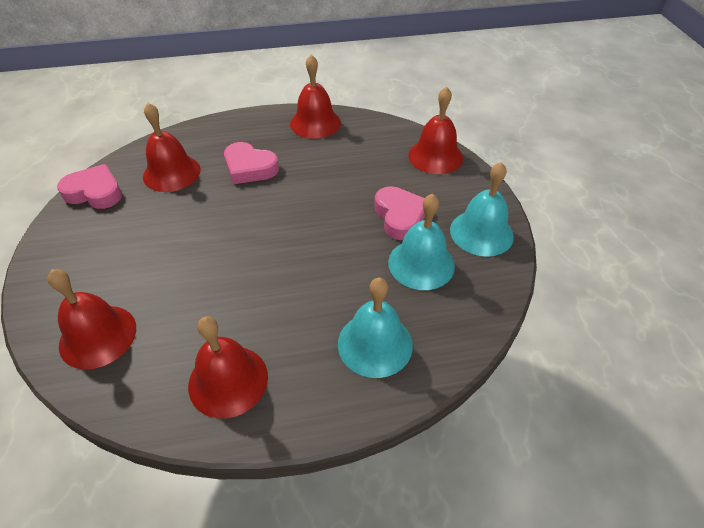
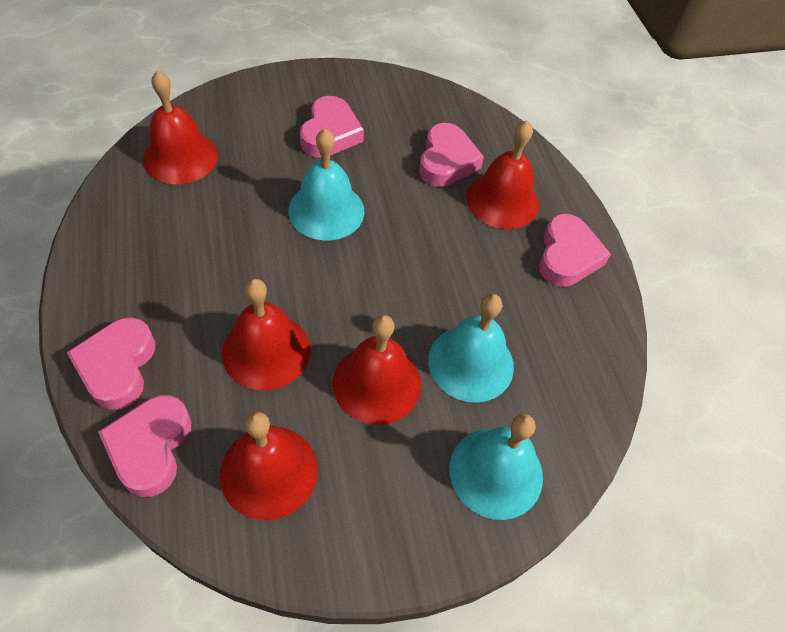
pink heart: [57,164,122,209] [224,142,279,184] [374,186,425,240] = 3 -> [66,318,155,410] [98,395,191,497] [300,96,364,158] [419,123,484,187] [539,214,611,287] = 5

